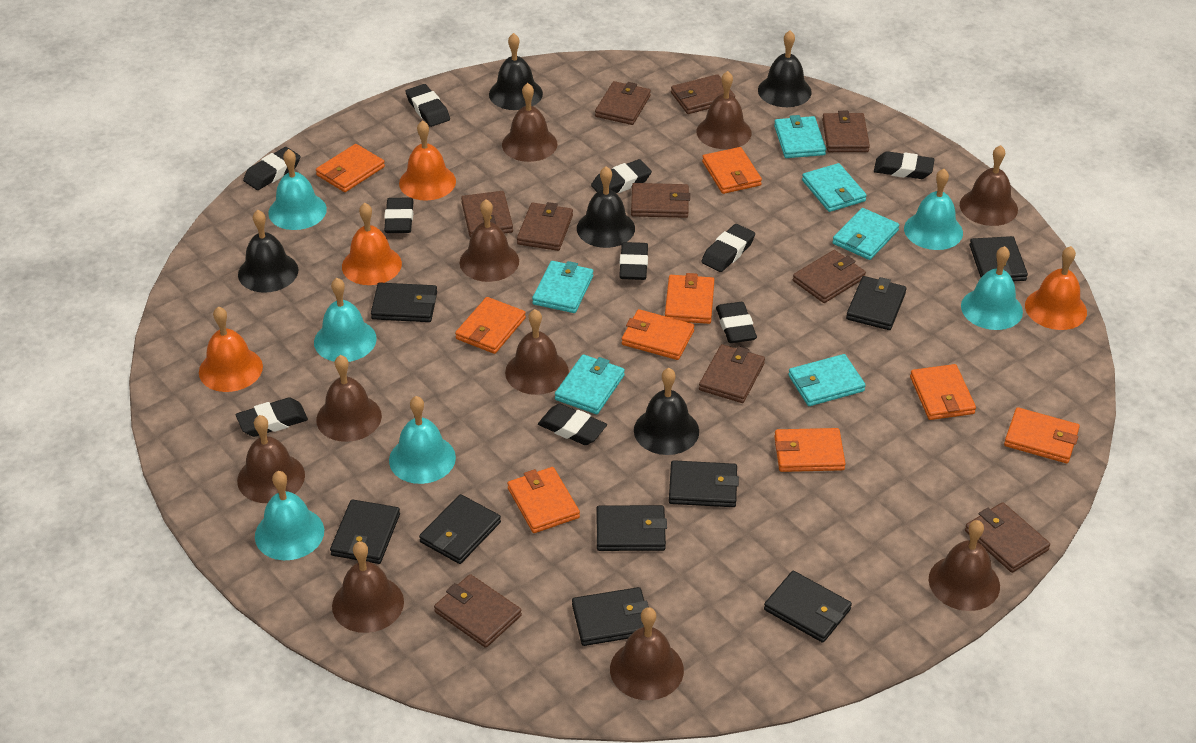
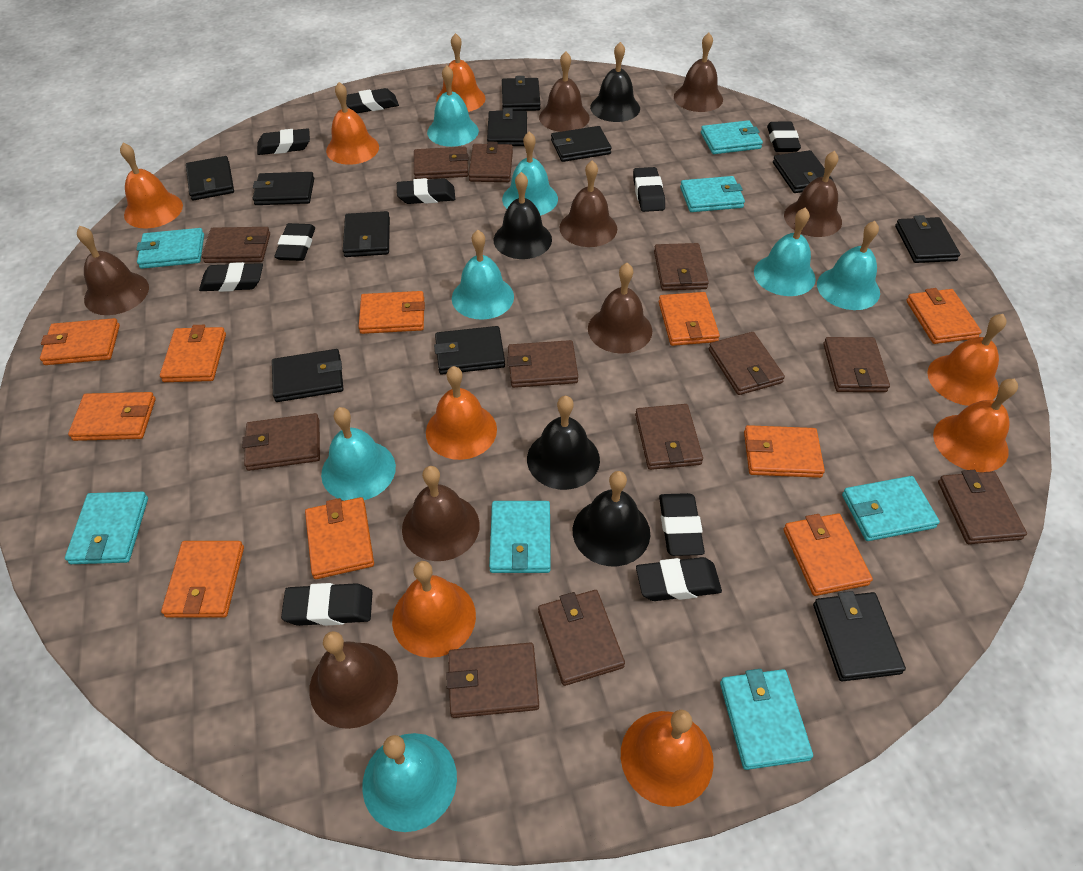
black bell: [238,210,298,293] [489,33,543,110] [577,166,635,248] [634,368,699,455] [758,31,812,107] = 5 -> [494,172,552,259] [527,396,600,490] [573,471,650,566] [590,42,640,122] = 4
black wallet: [330,499,400,564] [371,283,437,322] [419,494,501,564] [572,587,649,646] [597,505,667,551] [669,460,739,507] [764,571,852,643] [846,276,906,330] [969,236,1028,281] = 9 -> [186,156,234,201] [253,172,314,205] [272,349,343,402] [343,211,390,257] [434,326,505,375] [487,108,527,146] [502,76,540,111] [551,126,611,162] [773,150,834,193] [813,591,906,681] [895,215,960,263] = 11
brown bell: [237,415,305,503] [316,355,382,442] [332,541,404,633] [460,199,519,282] [502,83,557,162] [505,309,569,395] [610,607,684,700] [697,71,752,149] [929,520,1000,611] [960,145,1018,226] = 10 -> [77,226,149,315] [309,631,398,729] [402,466,480,561] [539,52,590,132] [560,160,617,247] [588,263,652,354] [674,33,723,112] [784,151,842,237] = 8
brown wallet: [434,574,522,648] [461,191,513,238] [517,202,573,251] [595,81,651,125] [631,183,690,218] [671,74,735,114] [699,344,765,403] [793,250,866,303] [822,111,870,152] [965,502,1050,573] = 10 -> [202,227,270,263] [242,413,320,471] [414,147,469,179] [446,642,539,718] [469,142,513,182] [507,340,578,388] [538,590,625,686] [635,404,703,470] [654,243,709,291] [709,332,785,395] [823,337,890,392] [938,470,1027,544] = 12
orange bell: [199,306,263,392] [342,203,402,285] [399,120,456,200] [1025,246,1087,330] = 4 -> [120,143,183,229] [326,82,379,165] [392,561,476,658] [426,366,497,460] [436,33,486,112] [621,710,714,807] [927,314,1007,406] [933,379,1018,472] = 8
orange wallet: [316,144,385,192] [455,297,526,354] [507,467,580,533] [622,309,694,360] [665,273,714,324] [702,147,762,194] [774,428,846,472] [910,364,976,420] [1004,407,1080,463] = 9 -> [40,318,120,365] [68,392,156,441] [160,325,226,382] [161,541,244,618] [305,497,374,579] [359,291,425,334] [659,292,720,346] [744,425,825,478] [783,513,873,596] [906,288,982,344] = 10
turquoise bell: [255,471,324,560] [268,149,327,230] [314,278,377,362] [389,396,456,484] [904,169,963,250] [961,246,1023,330] = 6 -> [321,407,396,501] [362,733,457,832] [427,65,479,147] [452,230,514,320] [502,131,558,216] [754,207,816,296] [817,221,880,310] = 7
turquoise wallet: [532,261,593,313] [555,355,625,414] [774,115,826,158] [788,354,866,406] [802,163,867,212] [832,208,899,260] = 6 -> [65,492,148,564] [136,228,204,269] [489,501,551,573] [680,176,745,212] [701,120,763,154] [720,669,813,770] [842,476,940,541] = 7

